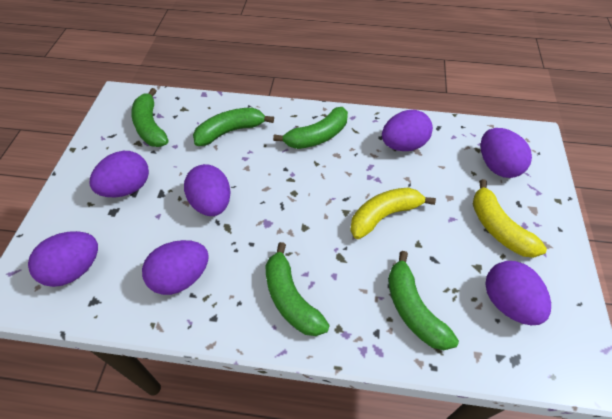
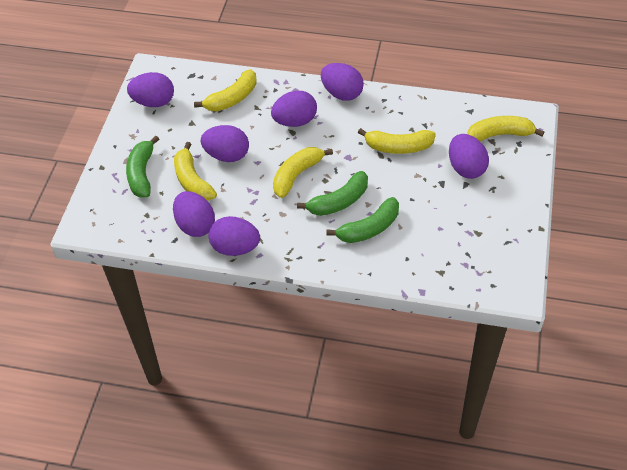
green banana: [131,88,168,147] [193,108,274,146] [265,242,330,336] [273,107,348,149] [388,251,459,350] = 5 -> [126,136,159,197] [297,171,368,216] [326,197,399,243] = 3
yellow banana: [350,187,436,239] [473,179,547,258] = 2 -> [174,142,217,201] [194,69,257,111] [273,147,333,198] [358,128,436,154] [467,116,544,142] = 5

